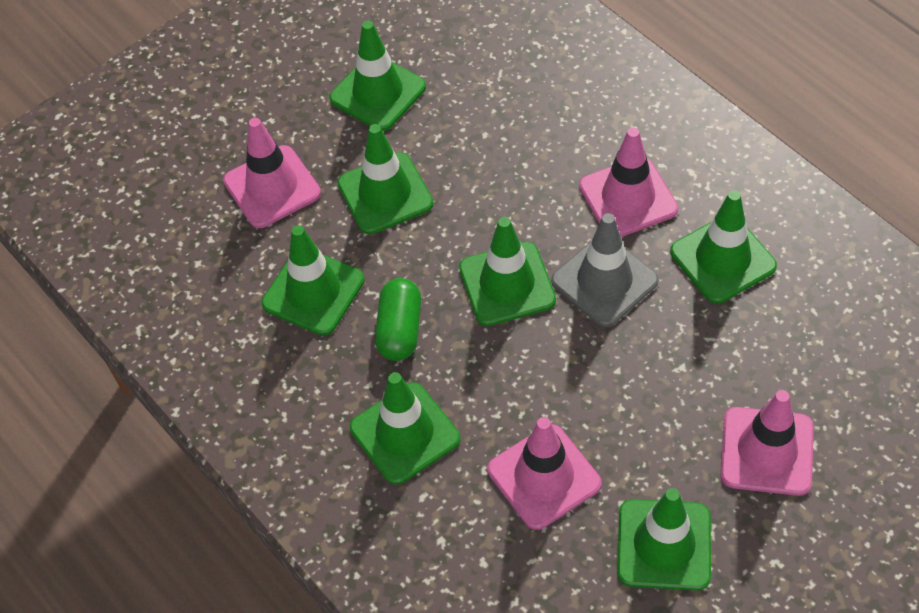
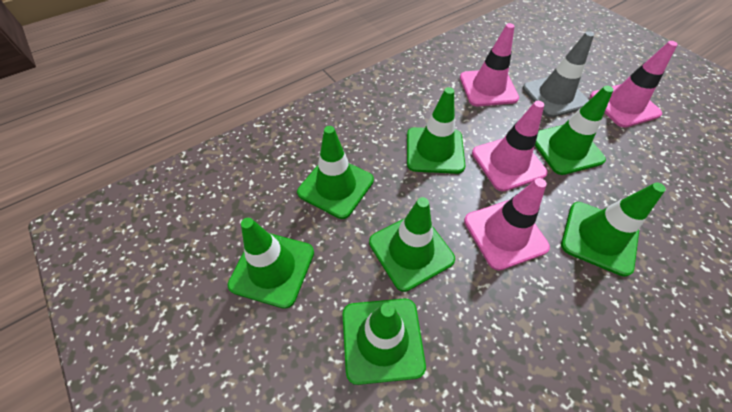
green capsule: [375,278,421,361] = 1 -> none = 0

